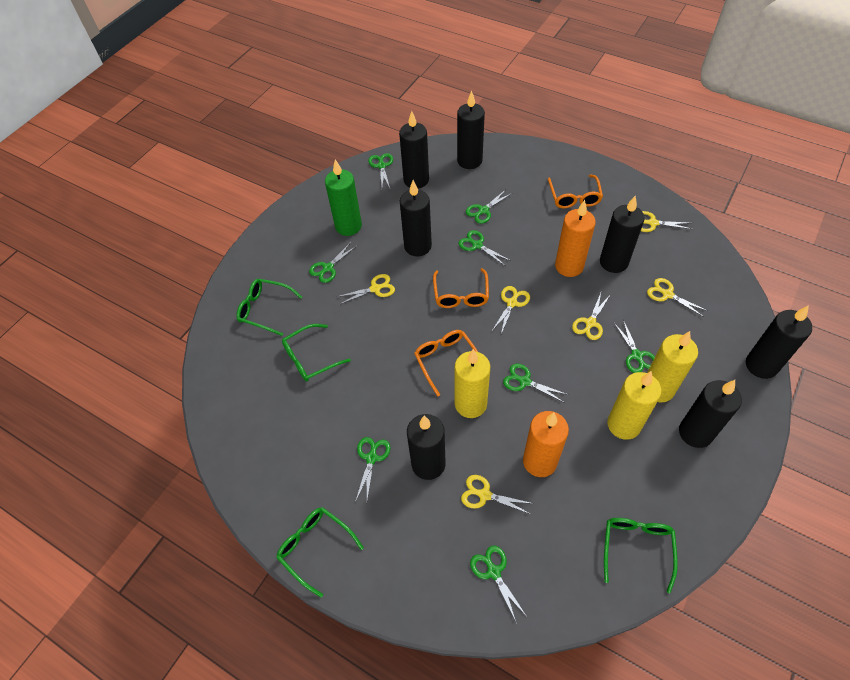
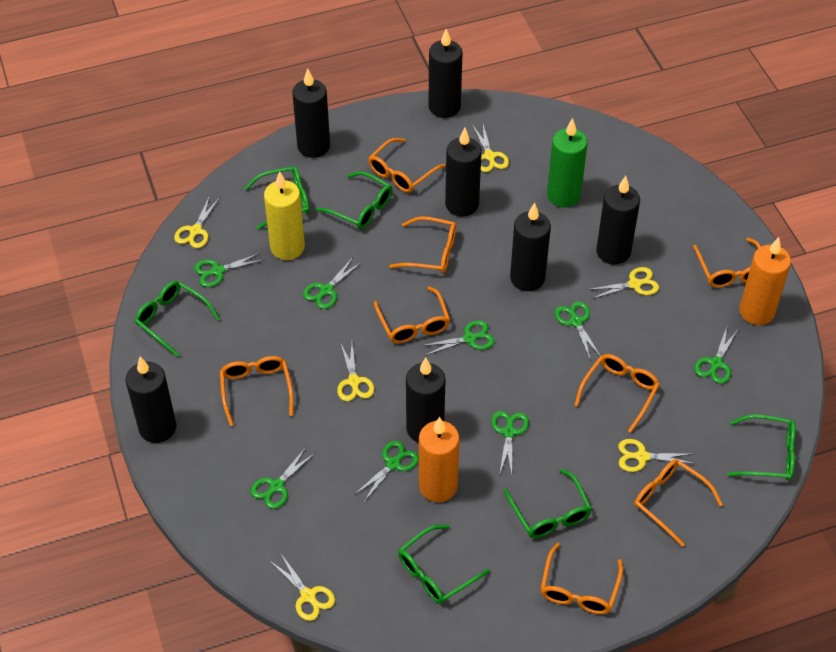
green glasses: [236,279,302,336] [276,507,364,597] [282,324,351,382] [604,518,678,593] = 4 -> [135,281,220,357] [244,166,310,229] [316,172,392,229] [398,525,490,604] [504,469,592,538] [727,414,796,481] = 6
orange glasses: [414,330,478,396] [433,268,489,308] [548,174,603,208] = 3 -> [220,356,293,426] [368,138,445,193] [374,287,450,343] [389,216,456,273] [540,543,623,614] [574,354,660,433] [634,459,723,547] [693,238,761,288] = 8
yellow candle: [455,349,490,418] [607,371,662,440] [647,331,698,403] = 3 -> [264,171,305,260] = 1

